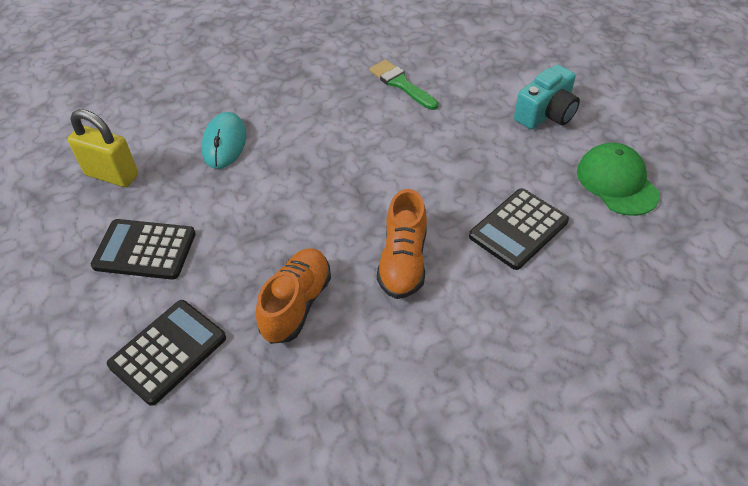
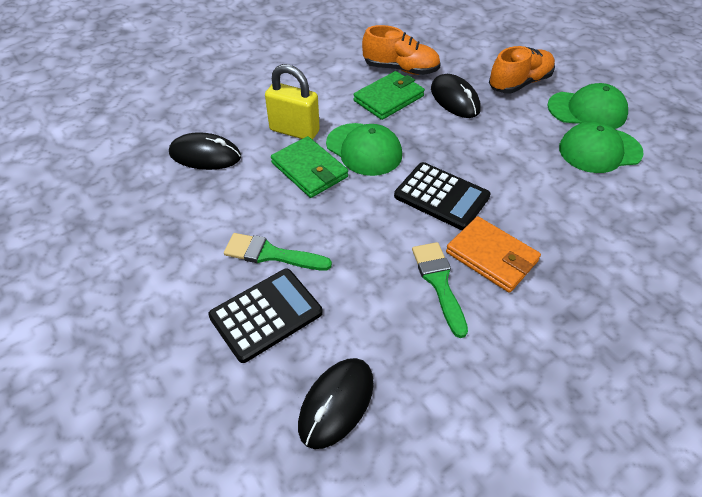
black calculator: [91,219,196,280] [107,300,226,406] [469,188,569,270] = 3 -> [208,269,323,363] [394,162,491,230] = 2
black mouse: none = 0 -> [169,132,241,170] [298,358,374,449] [431,74,481,118] = 3
green brush: [369,60,438,110] = 1 -> [224,233,332,270] [412,242,468,338] = 2
green cap: [577,143,660,216] = 1 -> [326,123,402,176] [547,83,628,129] [559,121,644,173] = 3
green wallet: none = 0 -> [271,136,348,198] [353,71,425,120] = 2
orange wallet: none = 0 -> [446,216,541,293] = 1
turquoise camera: [514,65,580,129] = 1 -> none = 0
turquoise mouse: [201,112,246,169] = 1 -> none = 0

